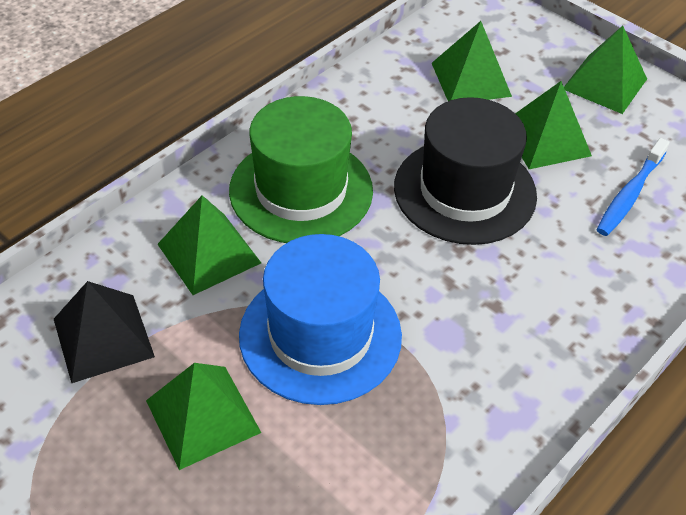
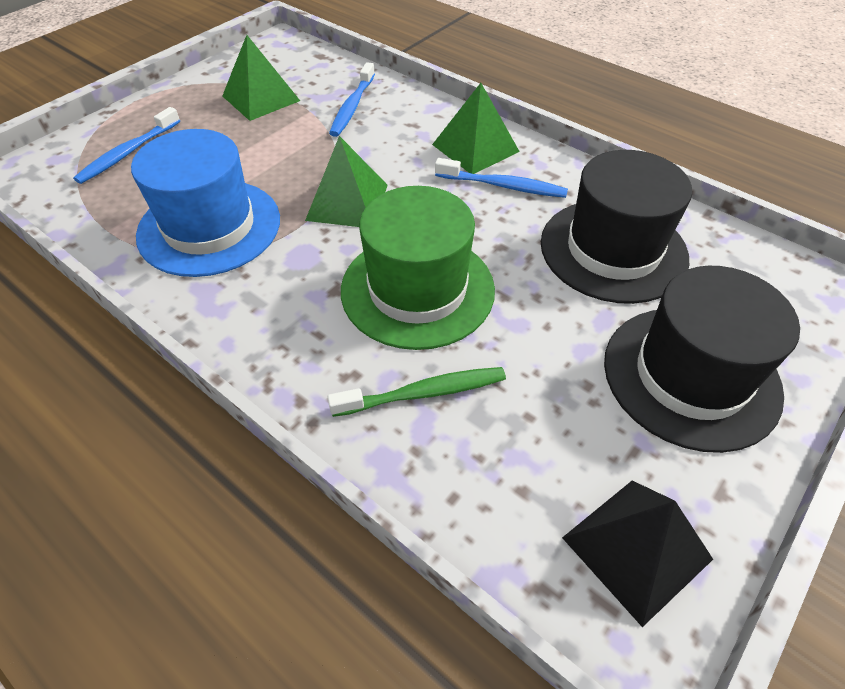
black hat: [394,97,537,245] = 1 -> [541,150,692,304] [604,266,800,453] = 2
blue toothbrush: [597,138,669,236] = 1 -> [73,107,180,184] [329,62,375,137] [435,158,568,198] = 3
green pyramid: [146,363,261,470] [158,195,261,295] [432,21,512,101] [515,81,592,169] [564,26,647,114] = 5 -> [222,35,300,121] [305,136,388,227] [432,83,520,174] = 3
green toothbrush: none = 0 -> [328,367,506,417] = 1

